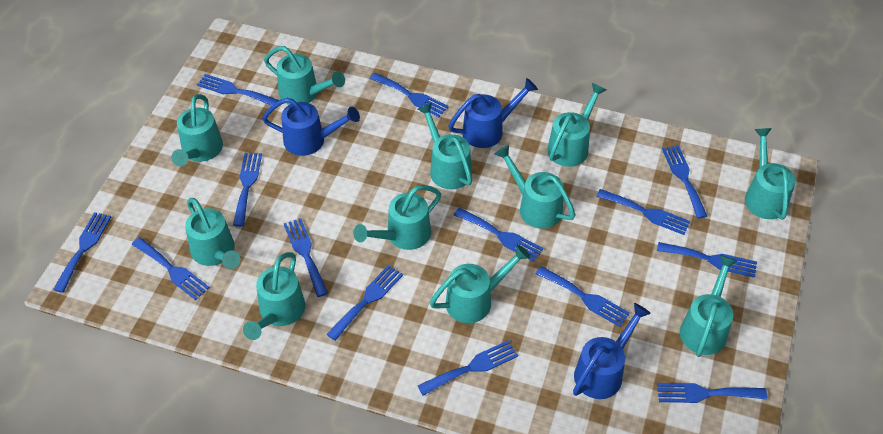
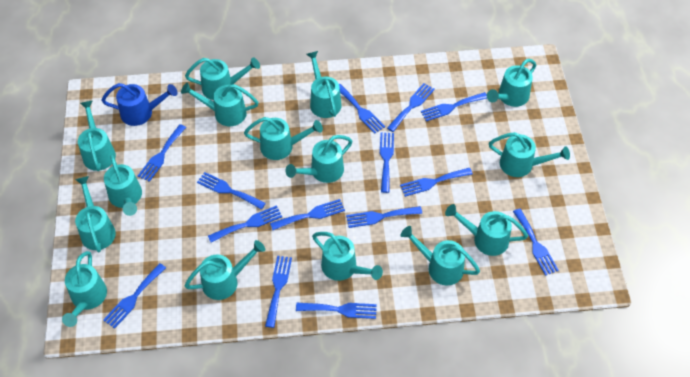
blue watering can: [262,98,360,156] [448,78,538,148] [573,303,651,399] = 3 -> [101,83,178,126] = 1
turquoise watering can: [171,94,223,166] [185,198,240,269] [243,252,305,340] [264,46,345,105] [353,185,441,250] [418,103,472,189] [430,244,531,323] [495,145,575,228] [547,83,606,167] [680,255,737,357] [745,128,796,220] = 11 -> [62,251,107,327] [75,176,116,253] [78,100,116,171] [104,155,142,216] [181,82,259,126] [184,240,265,300] [185,57,260,100] [244,117,323,160] [286,135,352,183] [307,51,341,118] [312,232,383,281] [400,226,480,286] [445,204,528,256] [487,59,536,107] [489,132,570,177] = 15

